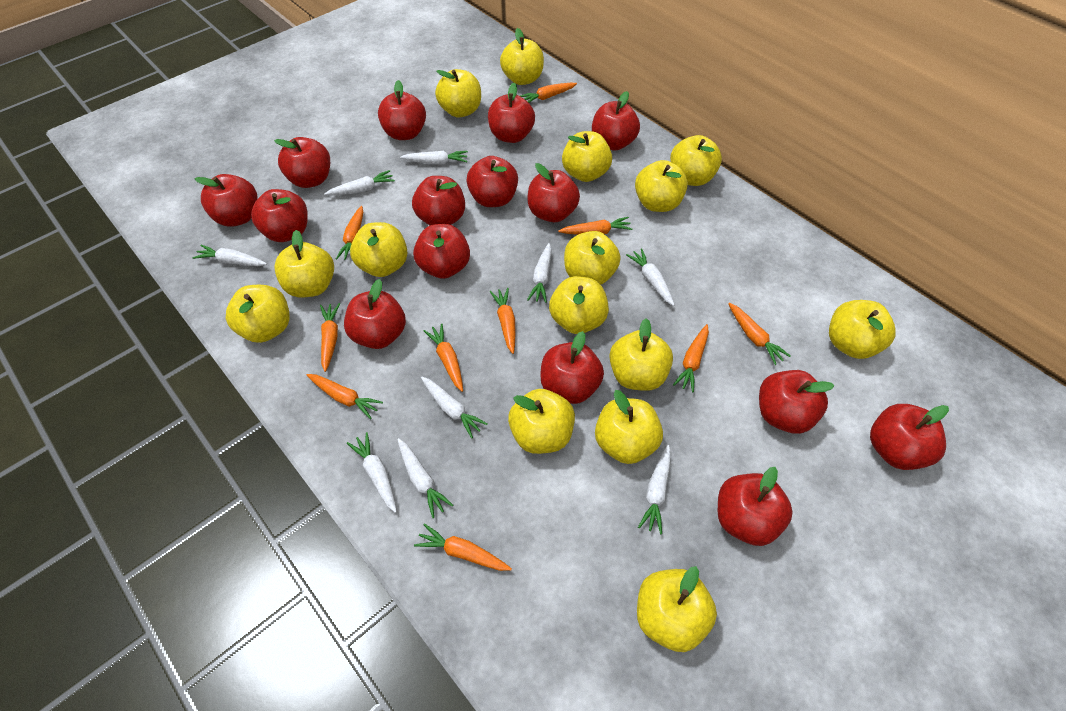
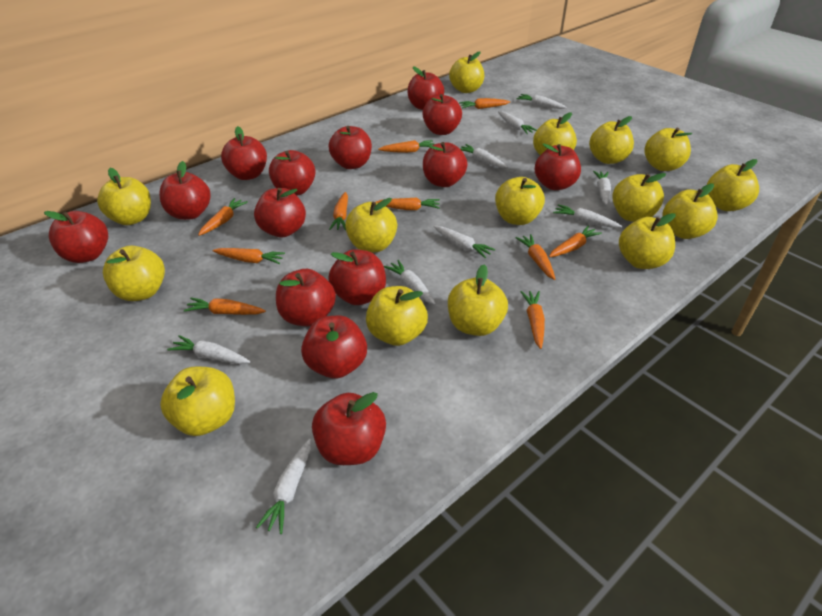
red apple: [195,174,257,227] [251,189,308,242] [274,137,330,188] [344,279,406,349] [378,80,426,140] [412,176,465,225] [413,224,470,279] [467,156,518,207] [488,83,535,143] [527,163,580,222] [540,331,604,404] [592,91,640,151] [718,467,793,546] [759,370,834,434] [870,404,949,470] = 15 -> [44,211,108,263] [159,161,211,220] [221,126,267,180] [254,188,306,237] [269,150,316,195] [276,269,336,326] [301,316,367,379] [312,392,386,465] [328,249,386,305] [329,126,372,169] [408,66,444,110] [422,94,462,135] [423,142,468,187] [535,144,581,190] = 14

